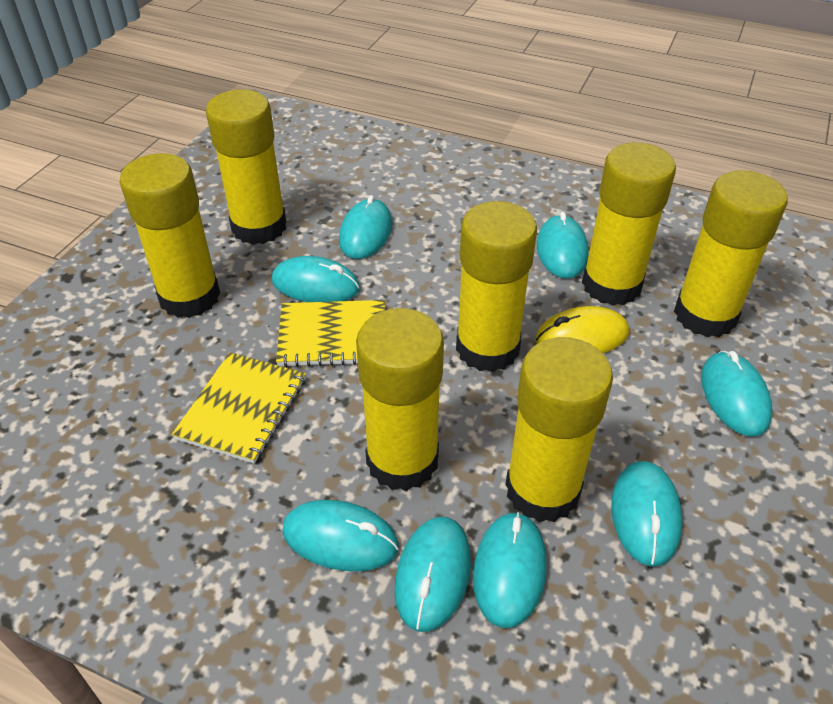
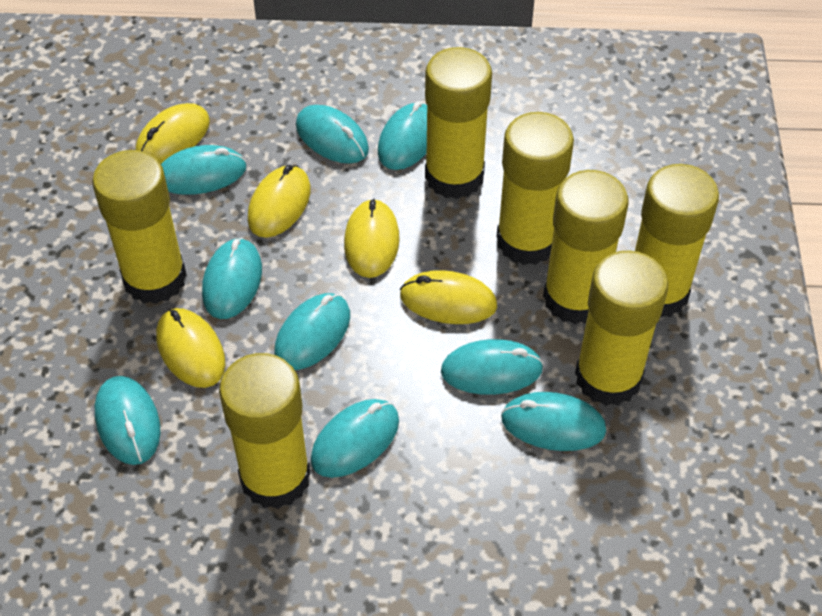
turquoise mouse: [271,256,360,302] [282,500,399,571] [339,195,392,259] [394,517,471,632] [473,512,547,628] [537,212,589,279] [611,461,683,567] [701,351,772,437] = 8 -> [95,376,161,465] [161,145,246,195] [202,238,262,319] [274,293,350,370] [296,105,369,164] [311,399,399,478] [378,101,427,170] [441,339,543,395] [501,392,606,451] = 9
yellow mouse: [535,306,629,353] = 1 -> [136,103,210,164] [156,308,225,388] [248,165,311,238] [344,199,400,278] [400,270,497,324] = 5
yellow notebook: [172,352,306,464] [276,300,385,367] = 2 -> none = 0

